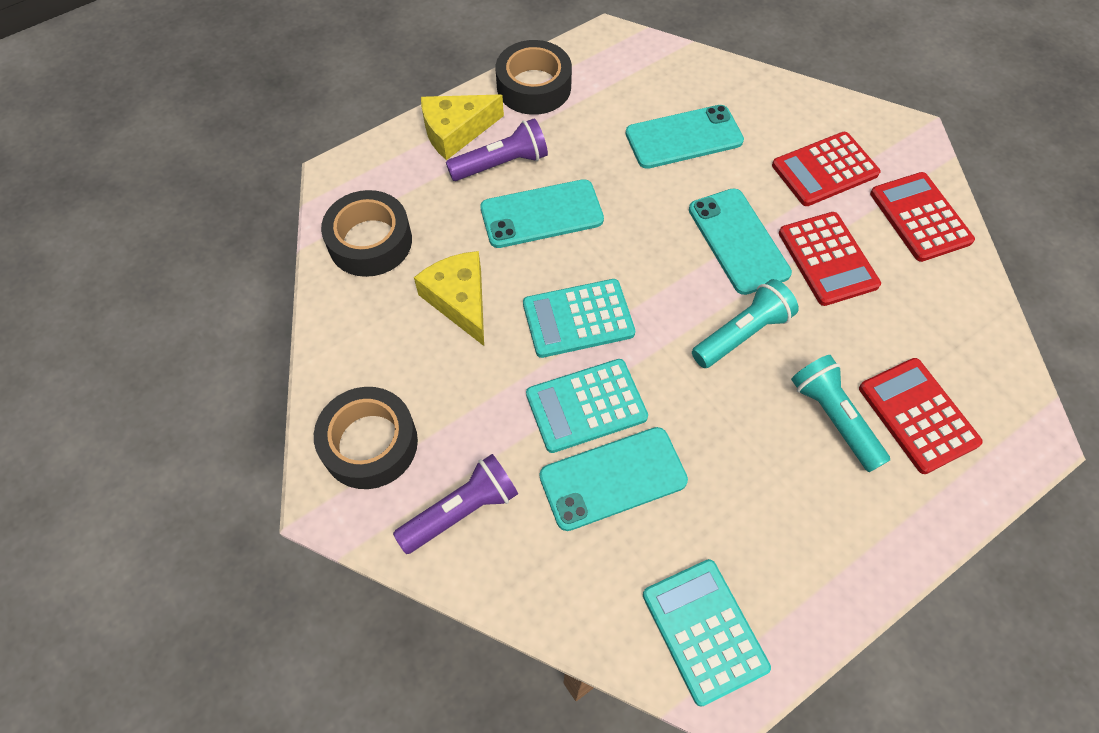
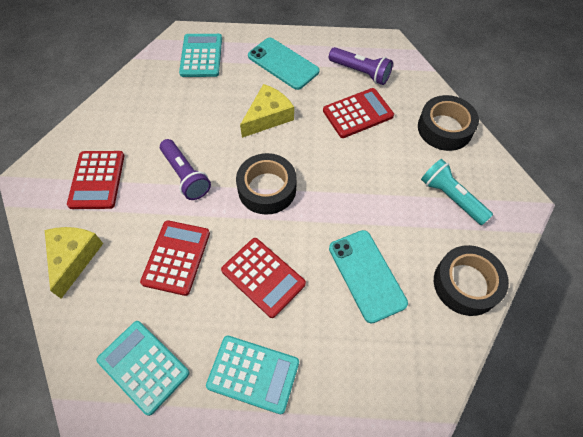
turquoise flashlight: [692,279,799,368] [791,355,890,472] = 2 -> [421,159,493,225] = 1
turquoise phone: [480,179,604,248] [540,427,688,531] [626,105,744,169] [689,188,792,295] = 4 -> [248,38,320,90] [329,230,408,324] = 2

